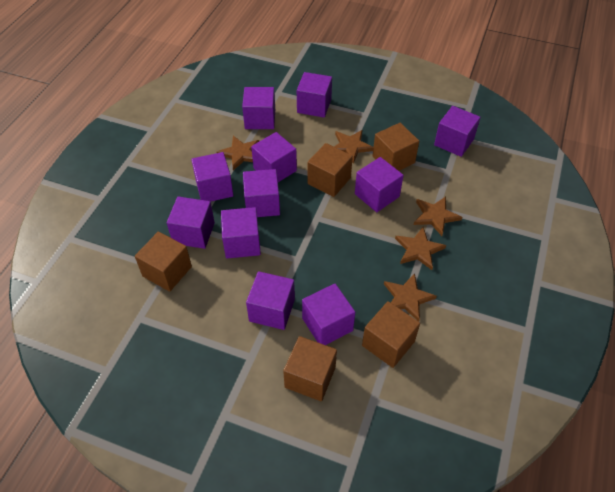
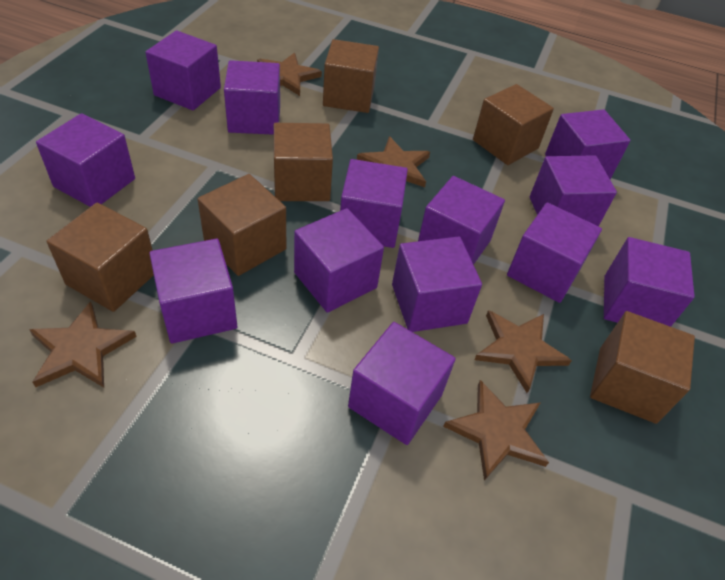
brown cube: [135,231,192,292] [283,336,337,401] [308,143,353,197] [362,301,420,368] [373,123,419,171] = 5 -> [47,203,154,312] [197,174,286,276] [274,123,333,201] [323,39,379,113] [473,84,554,165] [590,311,695,424] = 6
purple cube: [167,197,215,249] [191,152,234,202] [221,207,261,258] [242,87,275,129] [243,169,280,217] [246,271,295,330] [251,132,297,182] [297,72,332,118] [302,284,355,345] [355,157,404,212] [434,106,480,157] = 11 -> [36,113,135,207] [145,30,221,110] [149,239,237,344] [224,60,280,135] [294,208,384,313] [340,159,408,248] [348,322,456,445] [392,236,482,332] [418,176,505,265] [507,202,602,303] [530,155,617,226] [545,109,630,179] [604,237,695,327] = 13

